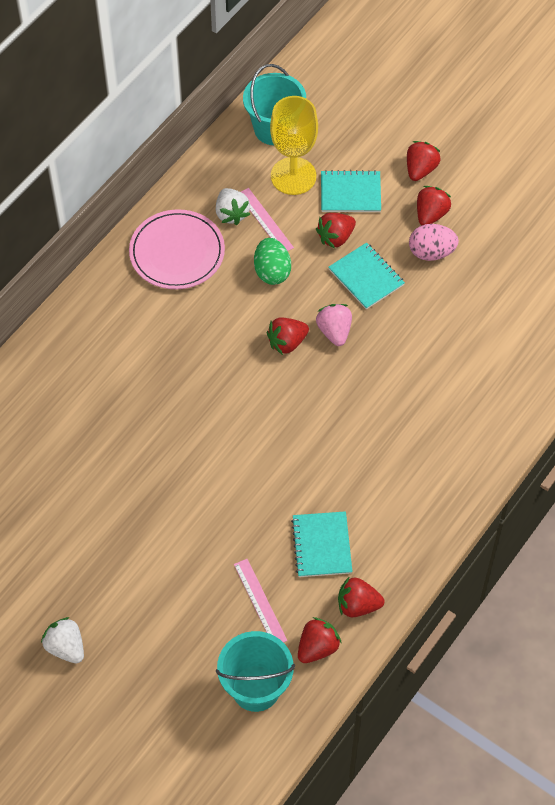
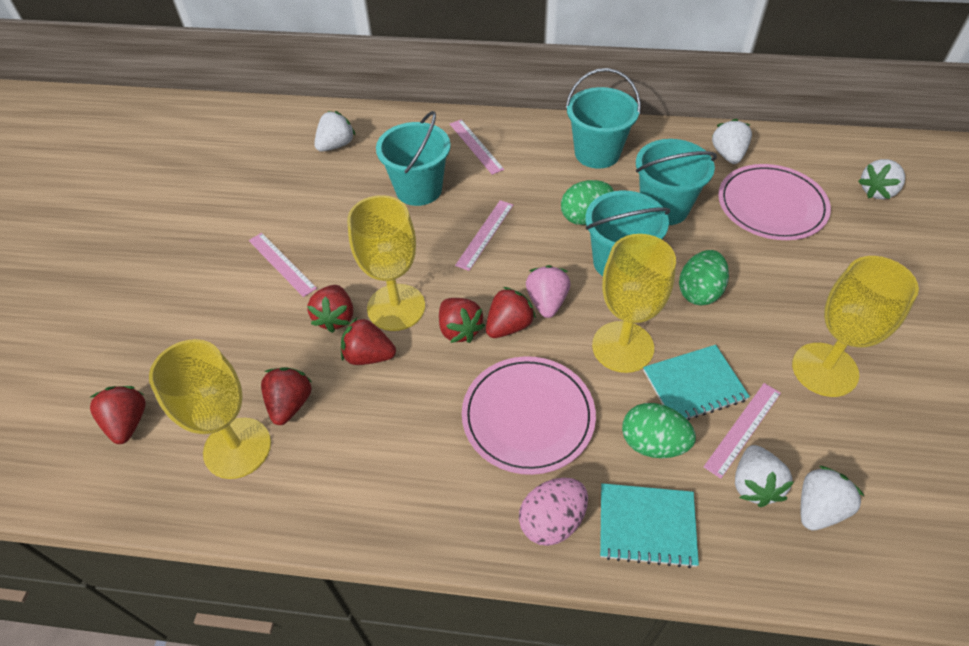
green egg: [254,238,291,285] = 1 -> [561,180,614,225] [622,403,696,458] [679,250,729,305] = 3
pink plate: [129,209,225,289] = 1 -> [462,356,596,475] [718,164,831,240] = 2
pink ruler: [234,559,287,643] [241,188,294,251] = 2 -> [249,233,317,297] [450,119,504,175] [455,200,513,271] [704,383,781,479] = 4
turquoise bucket: [216,631,295,712] [243,64,306,145] = 2 -> [376,111,451,206] [566,68,641,169] [585,191,670,276] [636,139,717,225] = 4
turquoise notebook: [291,511,353,577] [321,170,381,212] [328,242,405,310] = 3 -> [600,483,699,568] [643,345,750,421] = 2
white strawberry: [41,617,84,663] [216,188,250,225] = 2 -> [314,111,356,152] [712,119,752,164] [735,445,794,507] [801,466,864,531] [858,159,905,199] = 5
yellow goblet: [270,96,318,195] = 1 -> [149,339,271,479] [347,195,425,331] [592,234,676,373] [792,256,919,397] = 4

